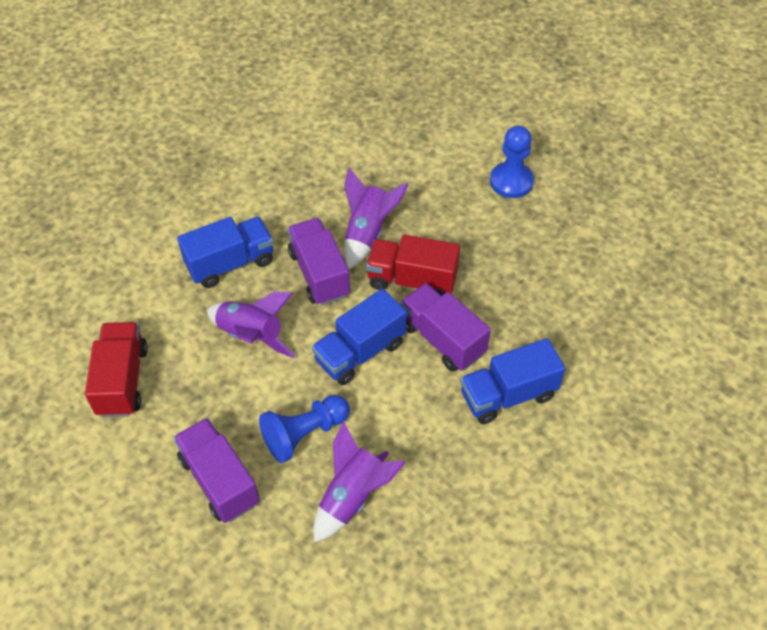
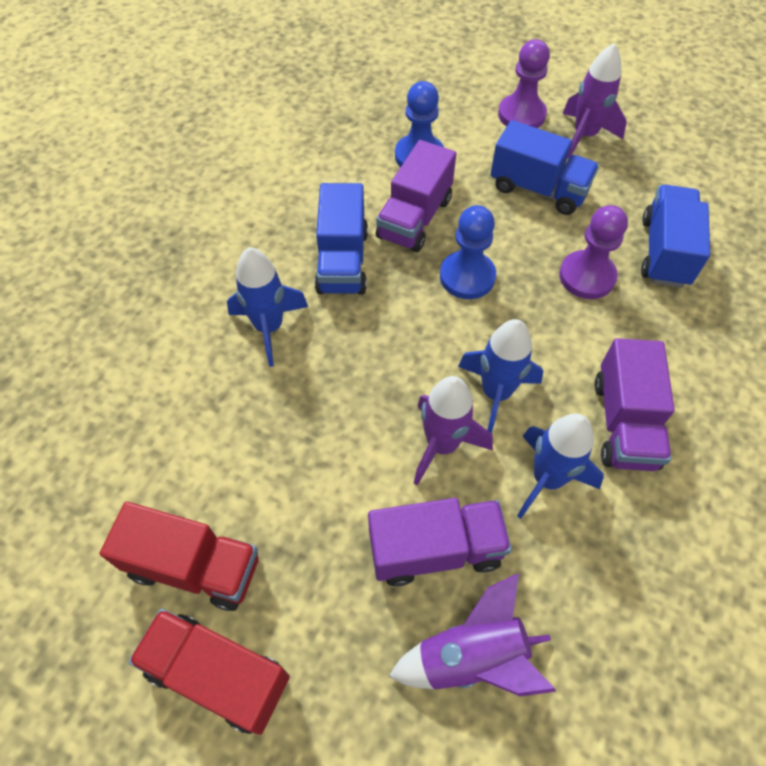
blue rocket: none = 0 -> [227,247,308,367] [458,319,543,433] [517,413,604,519] = 3
purple pawn: none = 0 -> [498,39,550,128] [559,205,628,299] = 2

